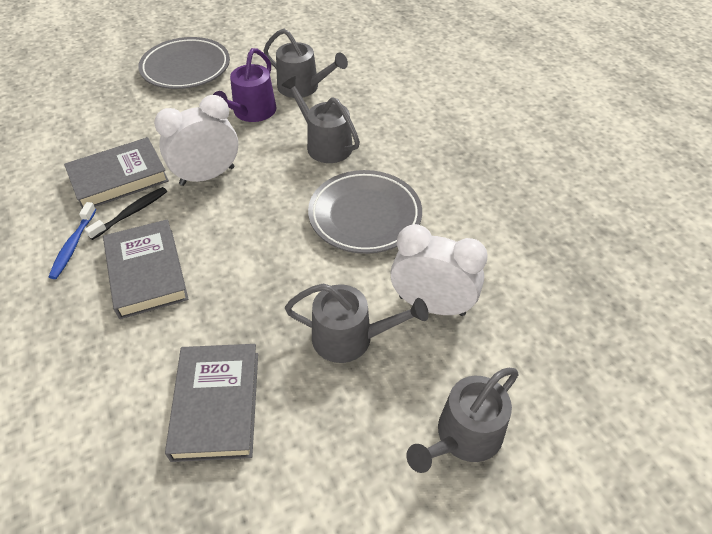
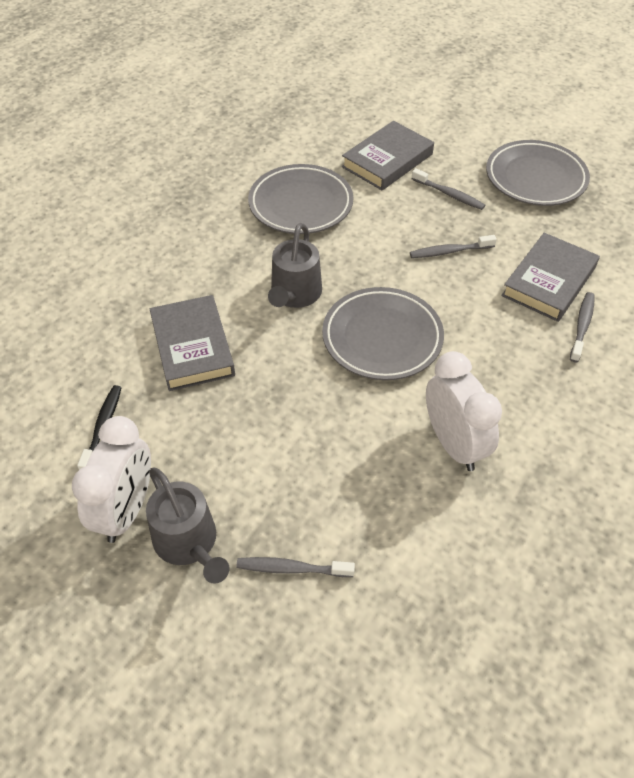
blue toothbrush: [49,202,96,279] = 1 -> none = 0
grey plate: [138,37,230,89] [308,170,422,254] = 2 -> [248,164,353,234] [322,287,444,380] [486,140,590,206] = 3
grey toothbrush: none = 0 -> [236,557,355,577] [410,235,497,258] [411,168,485,210] [570,292,595,362] = 4
grey watering can: [264,29,348,98] [281,76,360,163] [285,284,429,363] [406,368,519,473] = 4 -> [146,468,229,584] [268,223,322,308] = 2
purple watering can: [213,48,276,122] = 1 -> none = 0

